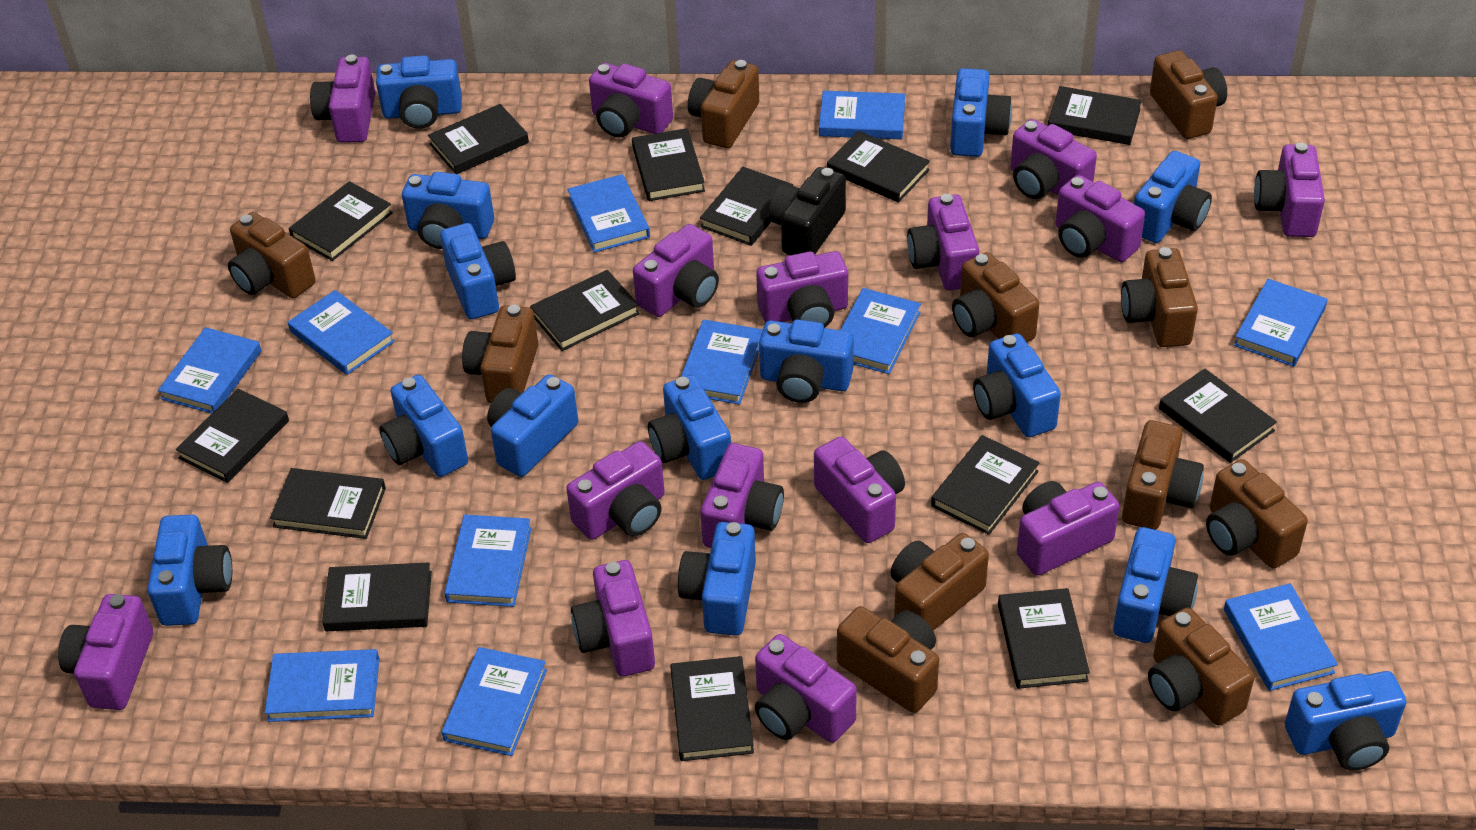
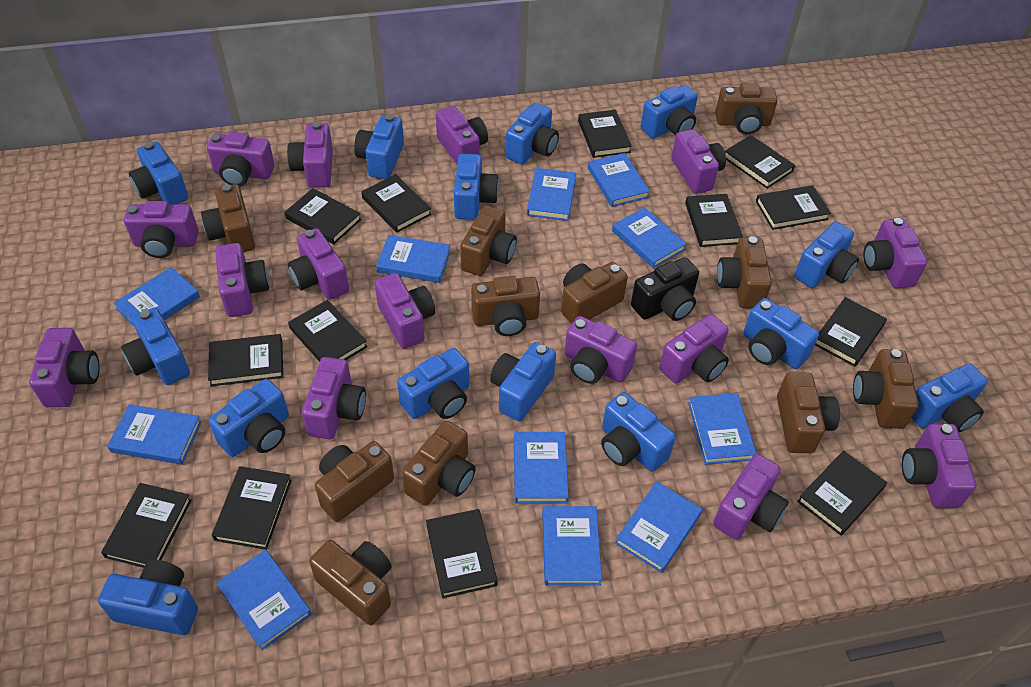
black book: [176,389,289,483] [270,468,386,539] [289,181,393,261] [322,562,432,631] [428,104,529,174] [530,270,640,351] [632,128,705,201] [670,656,754,761] [700,167,793,246] [827,131,930,203] [931,435,1040,535] [998,588,1090,689] [1048,86,1142,145] [1159,368,1277,463] = 14 -> [101,483,192,568] [208,334,283,386] [212,466,292,550] [285,188,361,245] [288,300,367,362] [361,174,431,233] [426,509,498,598] [578,110,632,158] [685,194,743,247] [725,135,795,189] [756,185,831,230] [797,450,887,536] [815,297,887,367] = 13

